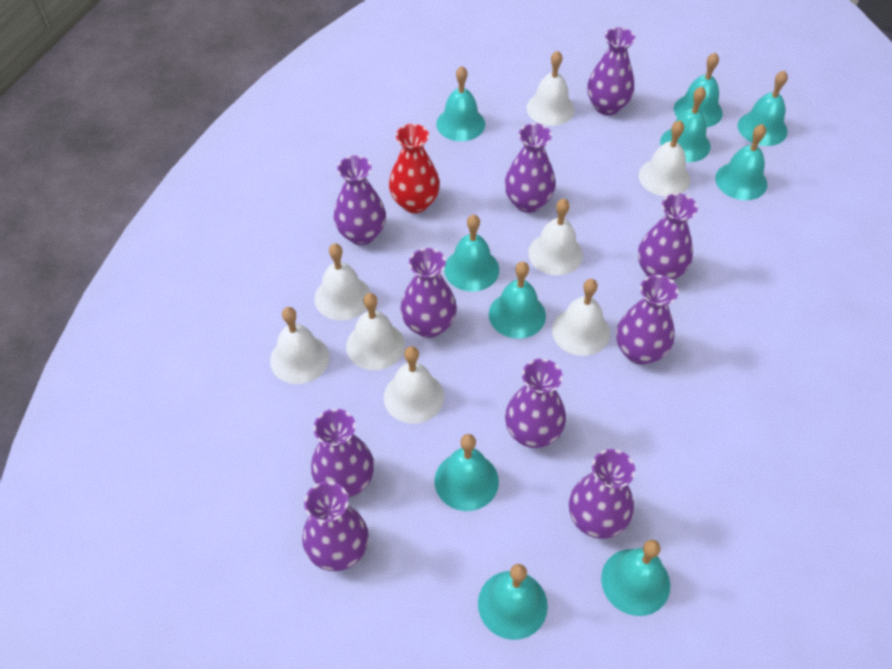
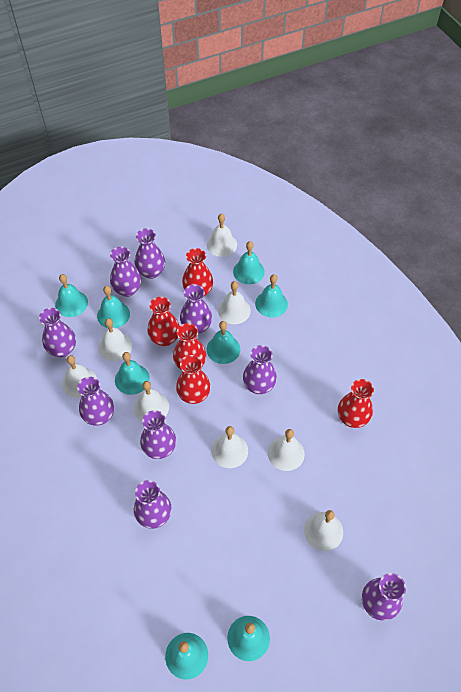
purple vase: [302,481,369,571] [311,409,374,498] [334,155,386,245] [400,248,457,338] [504,123,556,213] [505,359,566,448] [569,449,635,539] [587,27,636,115] [616,275,679,365] [638,193,698,280] = 10 -> [39,308,76,357] [77,377,114,426] [110,246,141,297] [134,480,172,529] [135,228,165,279] [140,410,176,459] [180,284,212,334] [243,345,277,394] [362,573,406,621] = 9
red vase: [389,124,440,213] = 1 -> [147,297,179,346] [173,323,206,369] [176,355,210,404] [182,248,213,296] [338,379,374,428] = 5
turquoise bell: [434,434,499,511] [436,66,485,141] [444,215,499,292] [478,564,548,640] [489,261,546,339] [601,540,670,616] [660,87,711,162] [674,53,723,127] [715,124,767,200] [738,70,788,146] = 10 -> [55,274,88,317] [97,286,130,328] [115,352,150,395] [165,633,208,680] [207,321,240,364] [227,616,270,661] [233,241,265,284] [255,274,288,317] = 8

